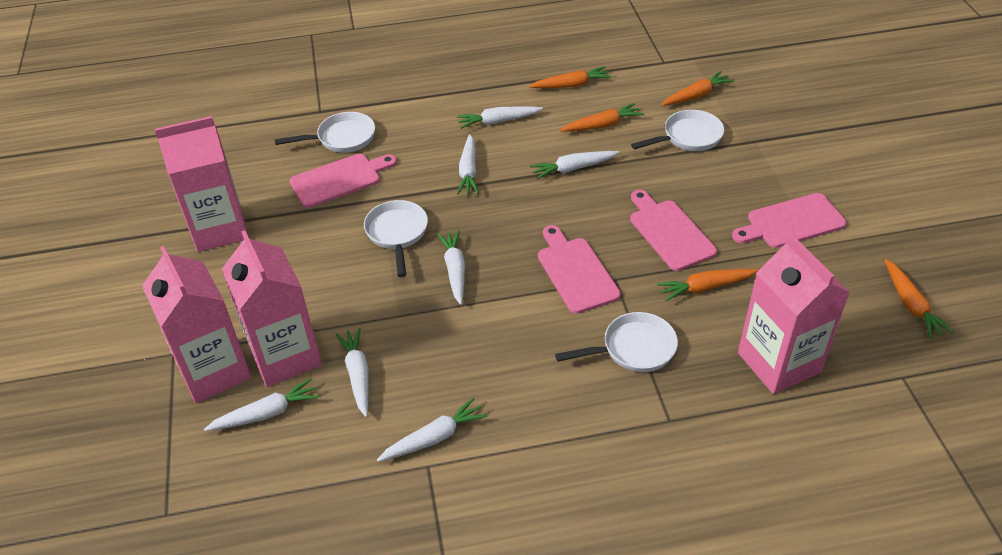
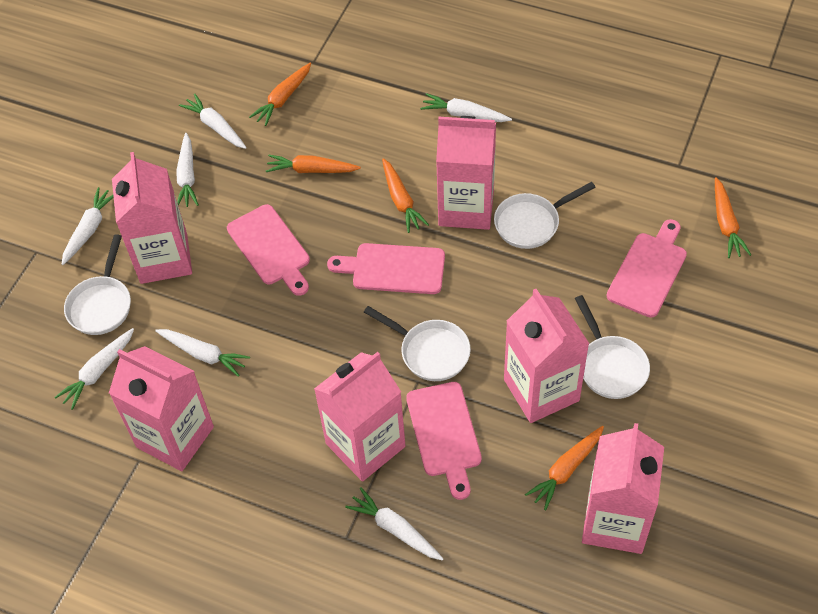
pink carton: [142,246,251,403] [155,116,248,252] [222,230,322,387] [738,234,850,394] = 4 -> [109,346,214,471] [112,152,192,284] [314,352,405,481] [436,116,496,230] [504,289,589,423] [582,423,664,554] = 6

